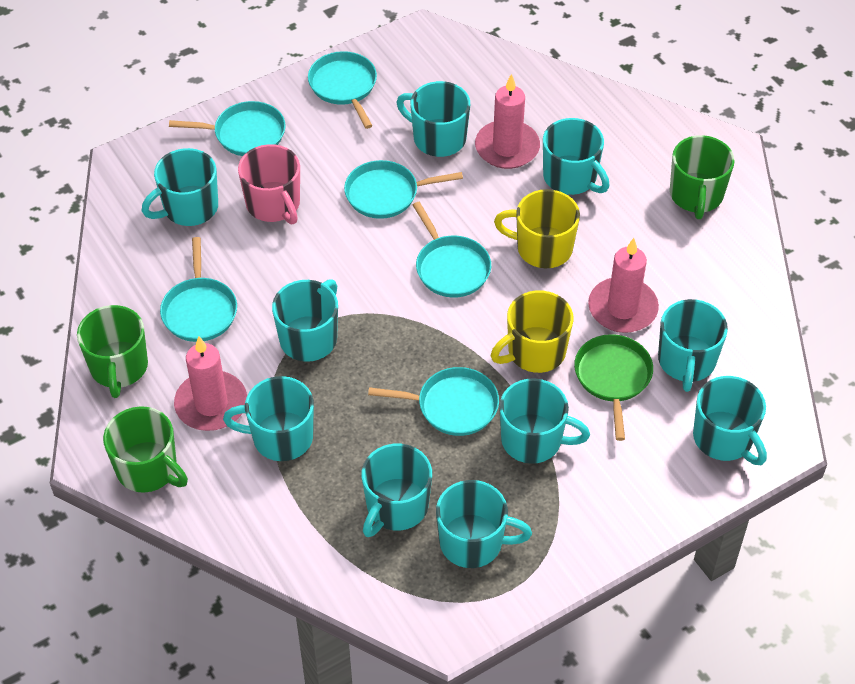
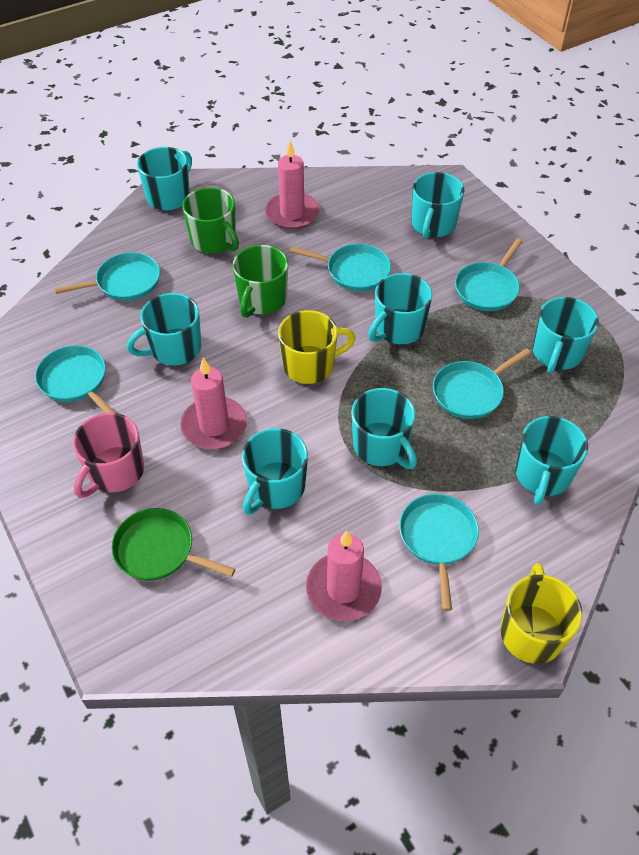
green mug: [77,305,148,398] [103,406,188,493] [670,135,735,219] = 3 -> [182,187,239,254] [232,245,288,318] = 2
turquoise mug: [142,148,218,226] [223,376,314,461] [272,279,338,362] [361,444,432,537] [397,81,470,157] [436,480,532,568] [499,378,590,464] [543,118,609,195] [658,299,728,392] [693,376,767,465] = 10 -> [127,293,201,365] [137,147,192,211] [242,428,308,515] [351,388,417,469] [368,273,433,344] [412,172,464,239] [515,416,588,505] [533,297,599,374] = 8

